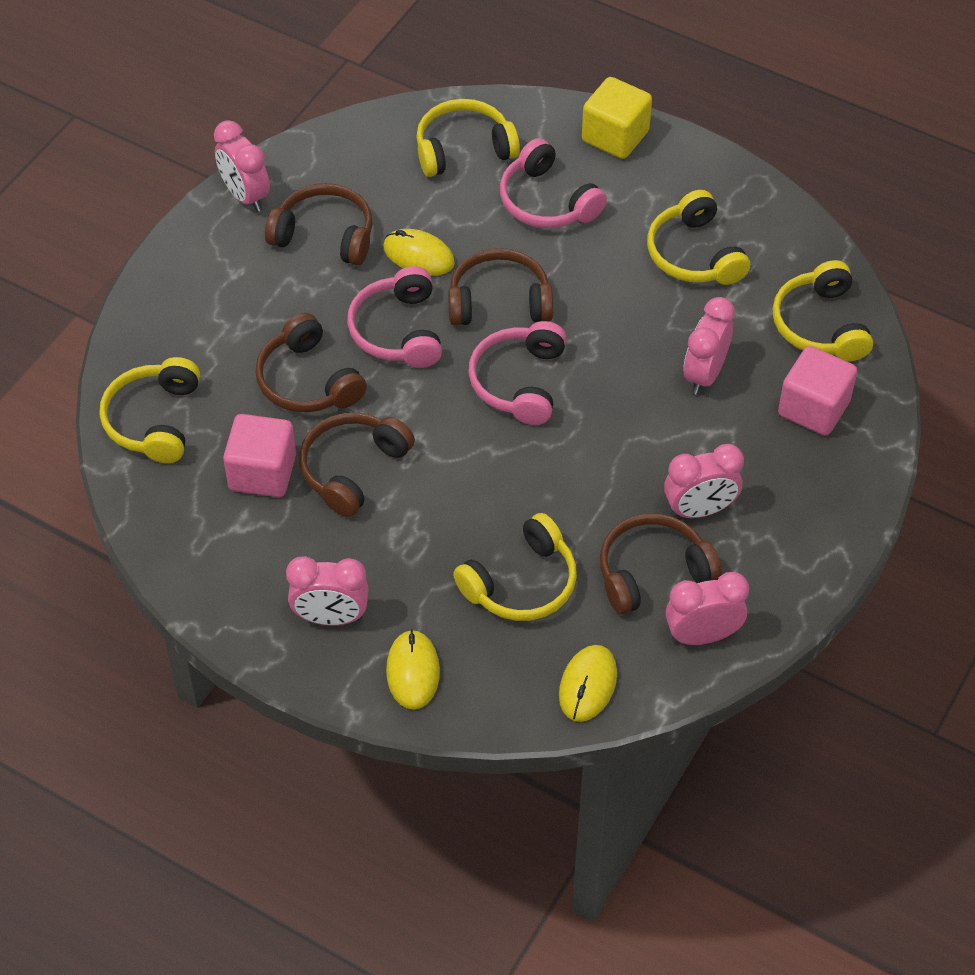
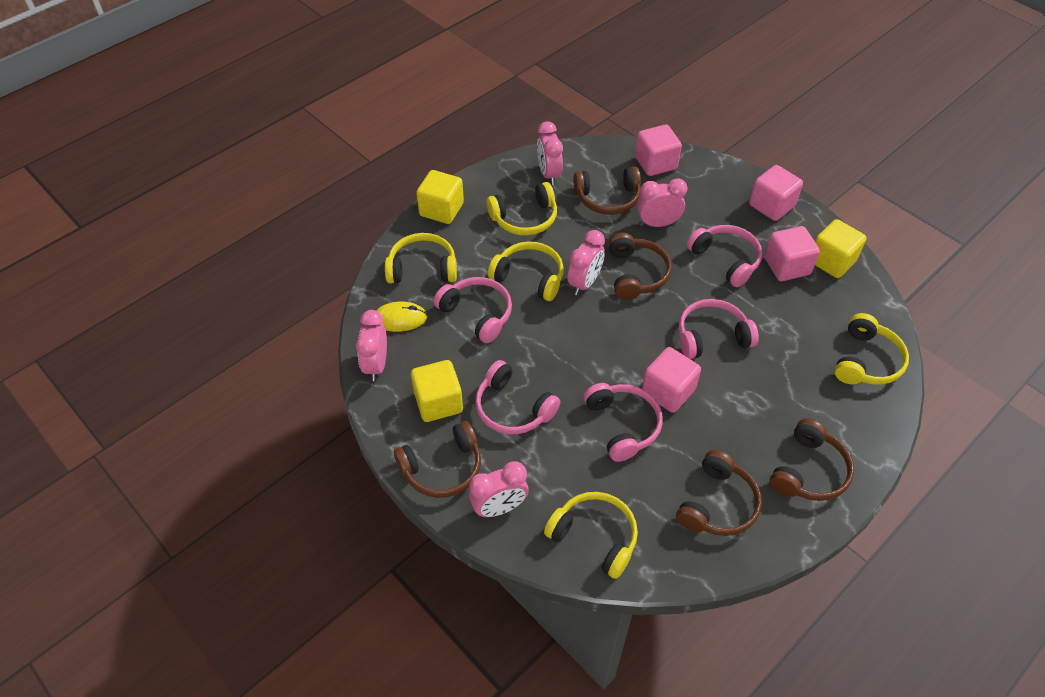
pink cube: [223,414,296,497] [778,346,857,436] = 2 -> [635,125,682,176] [642,347,701,413] [749,165,803,221] [764,226,820,281] = 4
pink headphones: [347,266,442,368] [468,321,566,425] [500,138,607,228] = 3 -> [434,277,512,343] [475,360,560,434] [584,383,663,462] [679,299,759,359] [687,225,762,287] = 5
yellow cube: [582,77,652,159] = 1 -> [411,360,463,422] [416,170,464,224] [815,219,867,278] = 3
yellow mouse: [383,229,455,276] [386,629,440,710] [559,645,617,722] = 3 -> [376,302,427,332] = 1

